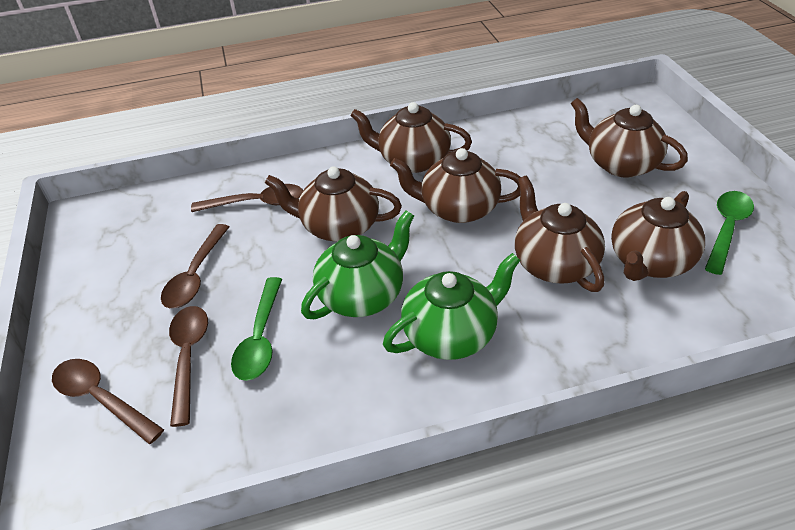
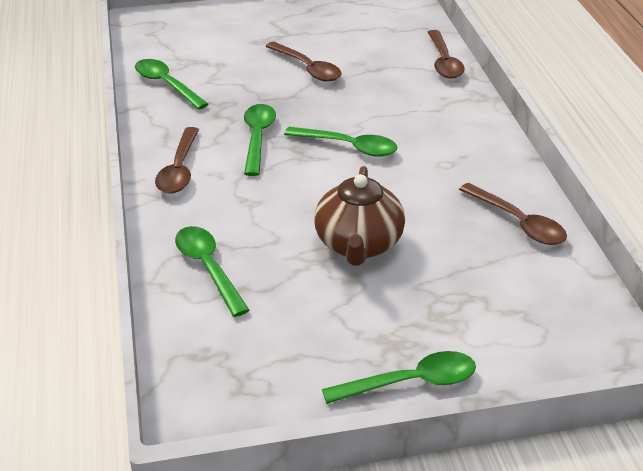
brown teapot: [265,166,402,242] [350,102,472,173] [390,148,520,223] [515,175,605,292] [571,98,688,178] [611,191,705,281] = 6 -> [314,166,405,266] = 1
green spoon: [231,277,282,381] [705,191,754,275] = 2 -> [135,59,209,110] [175,226,249,317] [244,104,276,176] [284,127,398,157] [322,351,476,404] = 5
green teapot: [301,211,414,319] [383,253,520,360] = 2 -> none = 0

